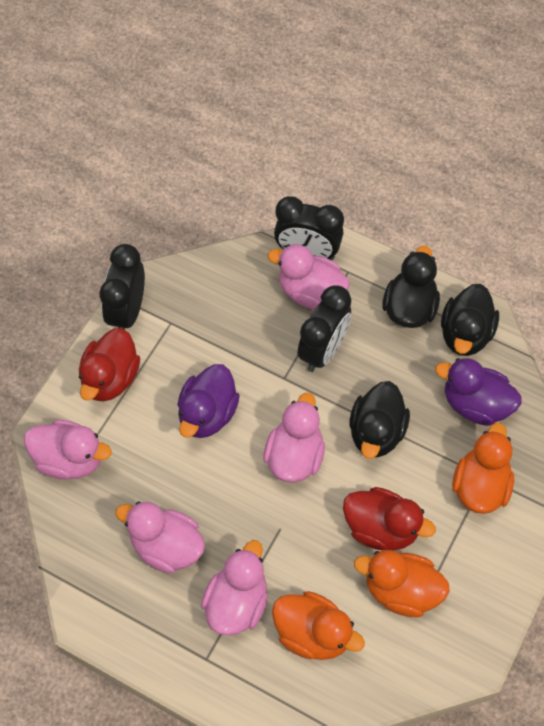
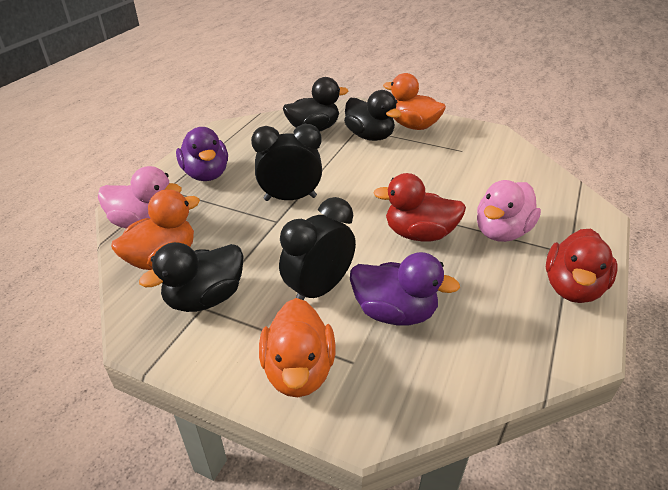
black clock: [99,244,145,330] [274,196,344,260] [297,285,351,372] = 3 -> [251,124,322,201] [279,197,356,300] = 2
pink duck: [24,420,112,479] [115,502,205,574] [201,540,268,636] [263,393,325,483] [267,244,350,310] = 5 -> [98,166,182,229] [477,180,541,242] = 2

